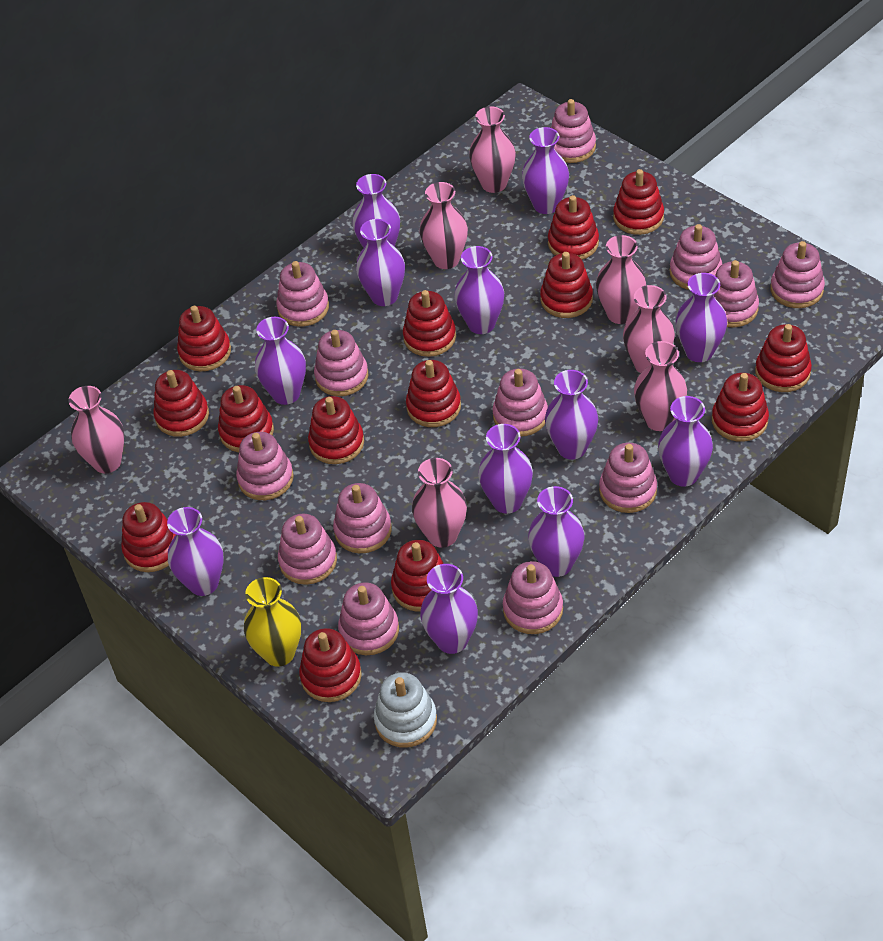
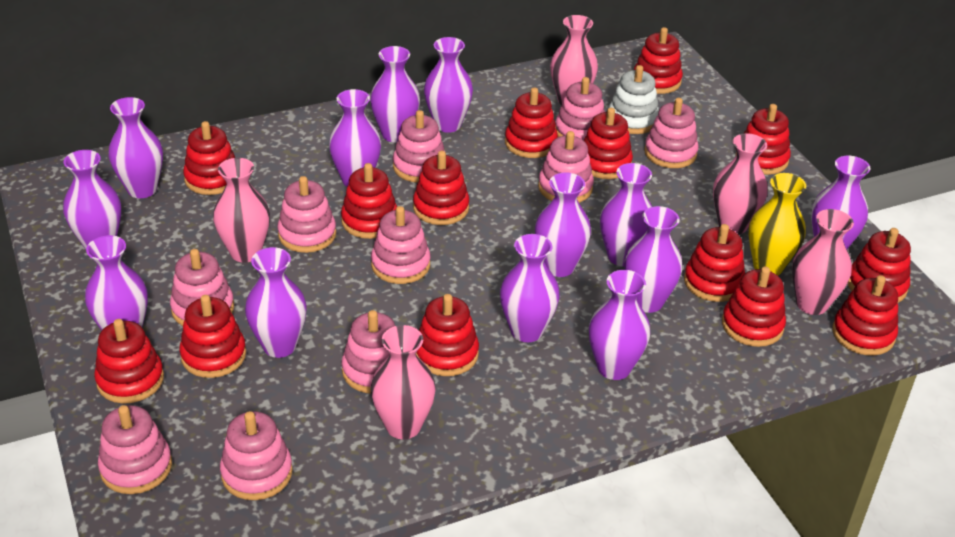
pink stacking toy: [236,432,294,500] [276,261,329,327] [278,514,337,585] [314,330,368,396] [333,483,392,553] [338,582,399,655] [492,368,548,437] [503,561,563,634] [551,99,596,163] [599,443,657,513] [670,224,722,290] [714,260,759,327] [770,241,825,308] = 13 -> [98,405,172,494] [170,249,234,326] [220,411,293,500] [277,176,336,253] [342,310,395,394] [371,206,430,284] [393,110,445,183] [538,131,594,203] [555,77,605,141] [644,98,699,168] = 10
pink vase: [68,386,124,473] [412,458,467,548] [420,182,468,269] [469,106,516,193] [596,235,646,324] [623,285,675,373] [634,341,687,431] = 7 -> [213,158,270,263] [371,325,436,439] [550,15,598,105] [713,133,768,234] [792,209,854,315] = 5
purple vase: [167,507,224,596] [255,317,306,405] [352,174,400,248] [356,219,405,306] [420,564,478,654] [454,246,504,334] [478,424,533,514] [522,127,569,214] [528,486,584,577] [545,370,598,460] [658,396,713,487] [676,273,727,362] = 12 -> [63,150,121,250] [85,235,148,330] [109,97,163,198] [245,247,307,358] [329,89,381,187] [370,46,420,142] [424,37,473,133] [500,234,560,342] [535,172,591,277] [589,270,650,380] [600,163,652,267] [624,206,682,313] [811,156,870,249] = 13

